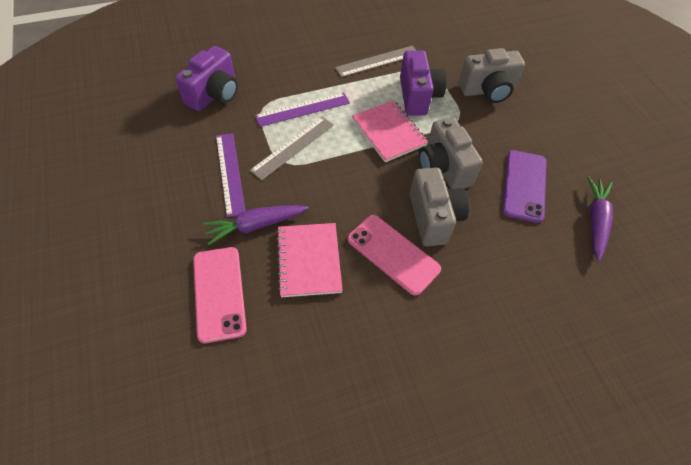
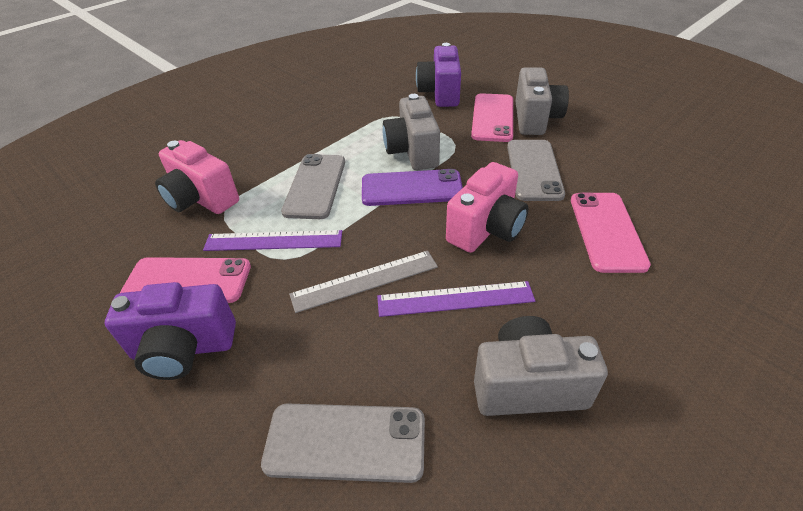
grey phone: none = 0 -> [261,404,425,483] [281,154,345,219] [507,140,565,201] = 3
grey ruler: [250,117,334,180] [335,46,416,77] = 2 -> [289,251,438,313] = 1
pink camera: none = 0 -> [155,140,239,214] [446,162,528,253] = 2
pink notebook: [276,223,343,297] [352,100,428,162] = 2 -> none = 0
pink phone: [193,247,247,343] [348,215,441,296] = 2 -> [120,257,251,303] [471,93,513,142] [571,193,651,273] = 3
purple carrot: [203,205,308,245] [587,176,613,261] = 2 -> none = 0

